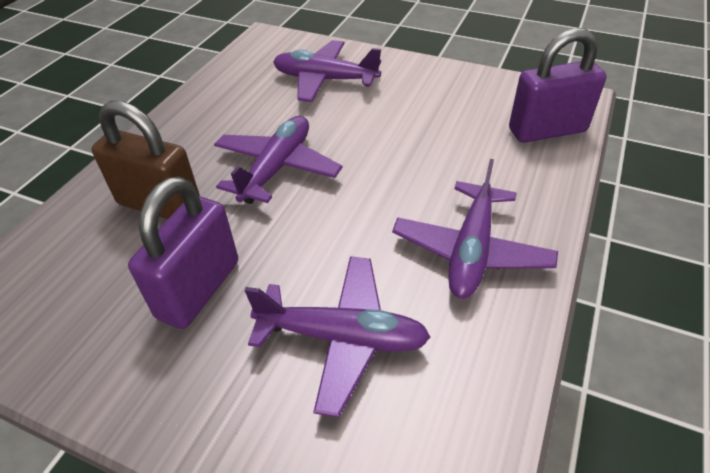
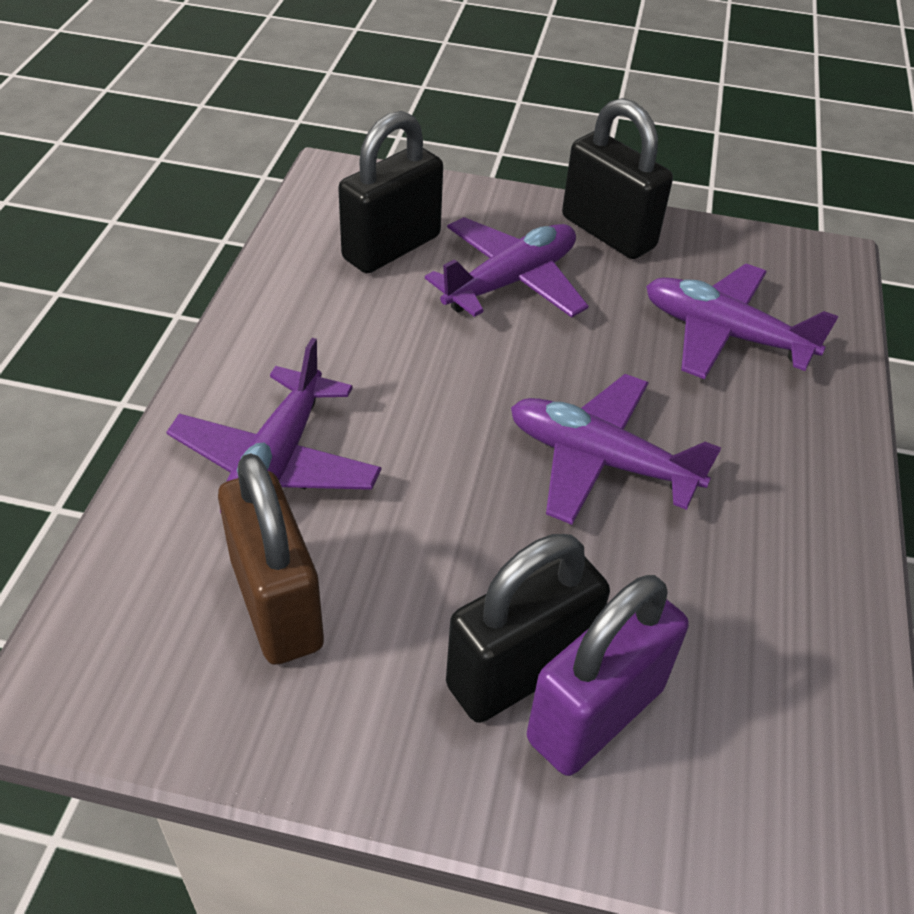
black padlock: none = 0 -> [338,111,443,273] [446,534,610,723] [562,98,673,259] = 3
purple padlock: [128,177,238,329] [509,28,606,143] = 2 -> [527,575,689,776] = 1

